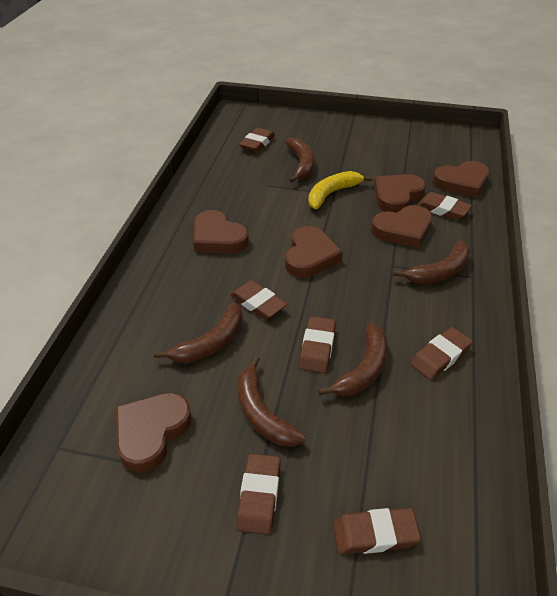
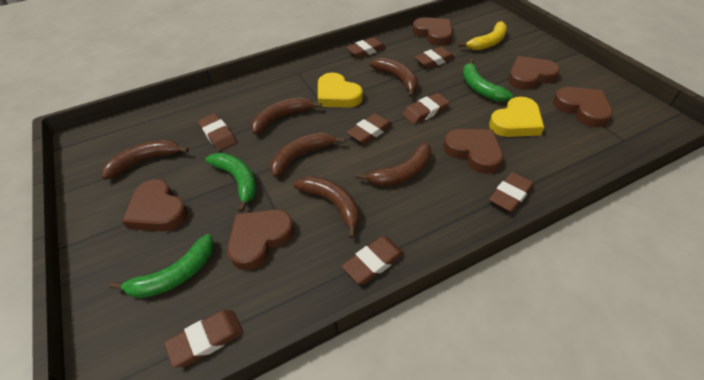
brown banana: [154,302,243,364] [237,356,306,447] [285,138,315,183] [318,323,388,396] [393,241,470,284] = 5 -> [102,140,189,180] [251,97,322,134] [270,132,345,177] [294,176,359,238] [356,141,431,186] [370,58,418,98] = 6
brown eraser: [230,280,287,320] [237,454,281,535] [239,128,275,152] [299,316,336,373] [333,508,421,554] [410,327,473,380] [417,192,472,220] = 7 -> [165,310,243,367] [198,114,237,151] [342,236,404,284] [346,37,386,58] [347,113,393,144] [402,93,450,124] [414,47,455,68] [489,172,534,212] = 8
green banana: none = 0 -> [109,234,214,298] [205,153,257,212] [462,59,513,102] = 3
yellow heart: none = 0 -> [318,73,363,108] [489,97,544,137] = 2

